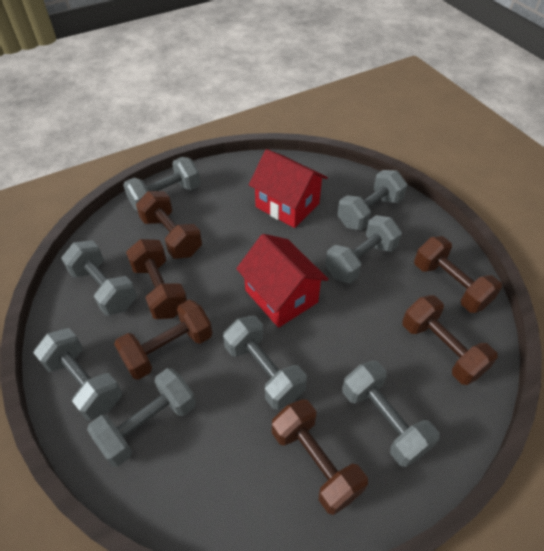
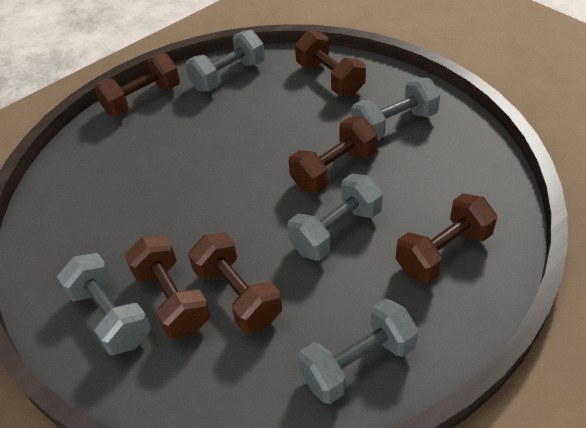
grey dumbbell: [33,328,122,420] [61,240,137,316] [87,368,196,467] [123,157,200,211] [223,316,307,409] [325,215,402,284] [337,170,407,230] [342,361,440,467] = 8 -> [57,253,151,355] [185,30,265,92] [287,173,383,261] [298,299,418,404] [351,77,440,140] = 5
red house: [236,234,329,328] [249,149,328,228] = 2 -> none = 0

